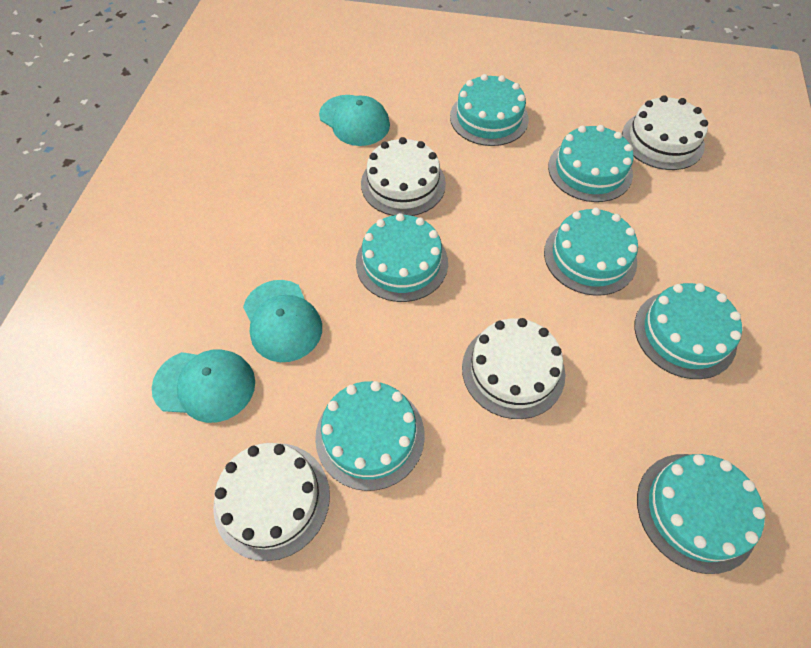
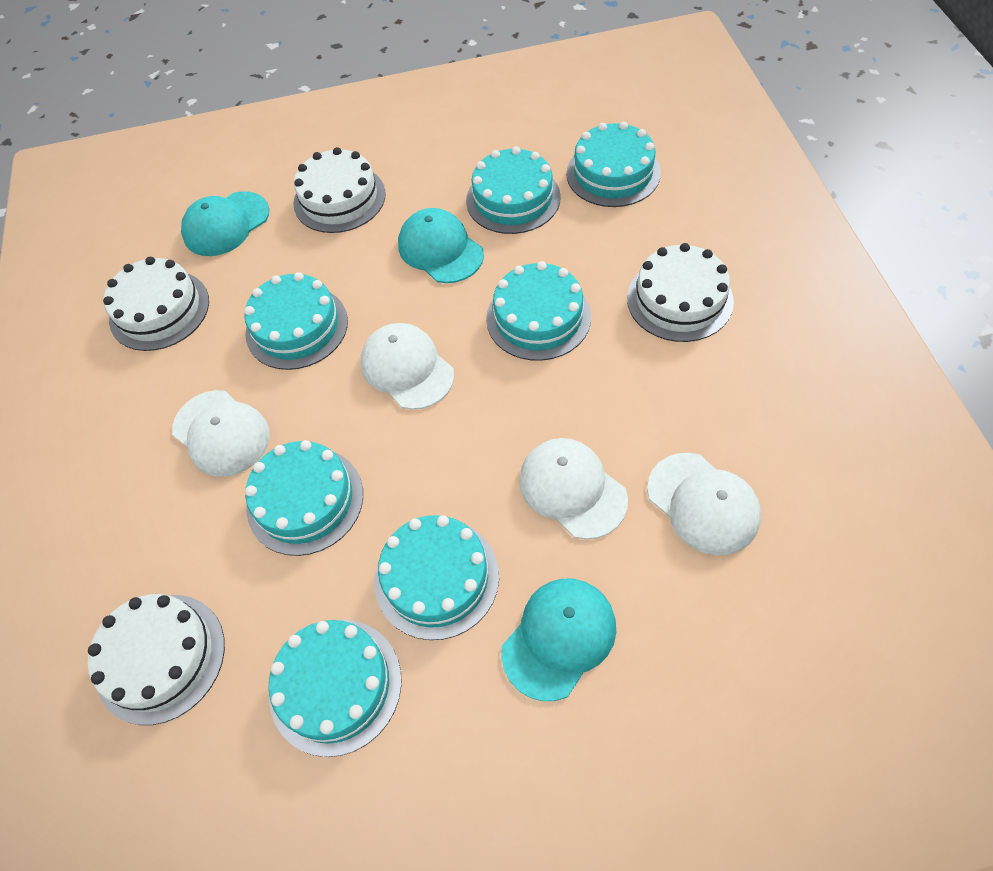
white cap: none = 0 -> [172,390,270,477] [361,323,454,410] [519,438,628,539] [647,453,761,556] = 4

